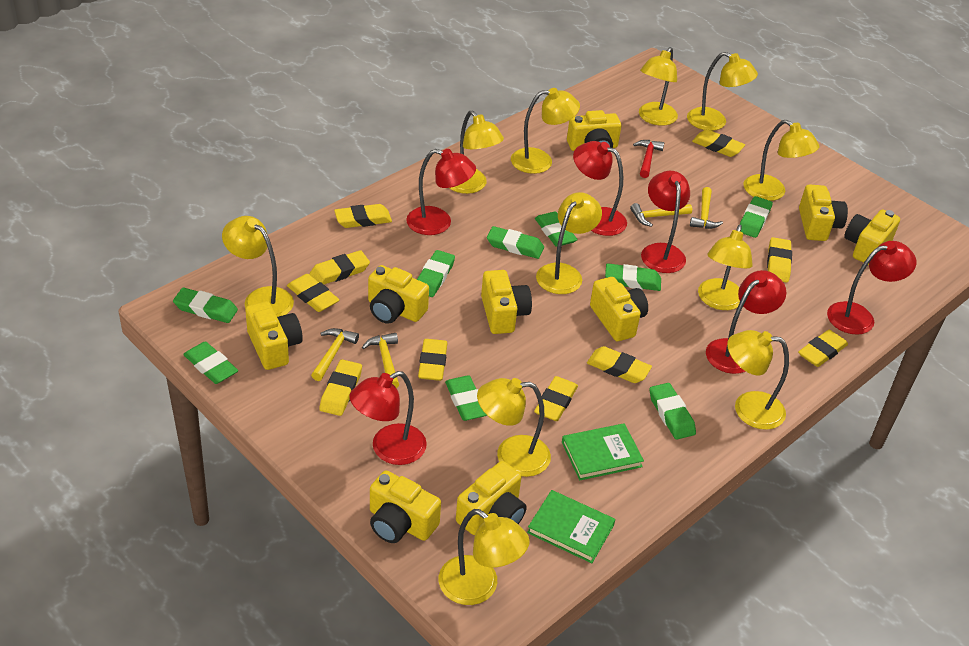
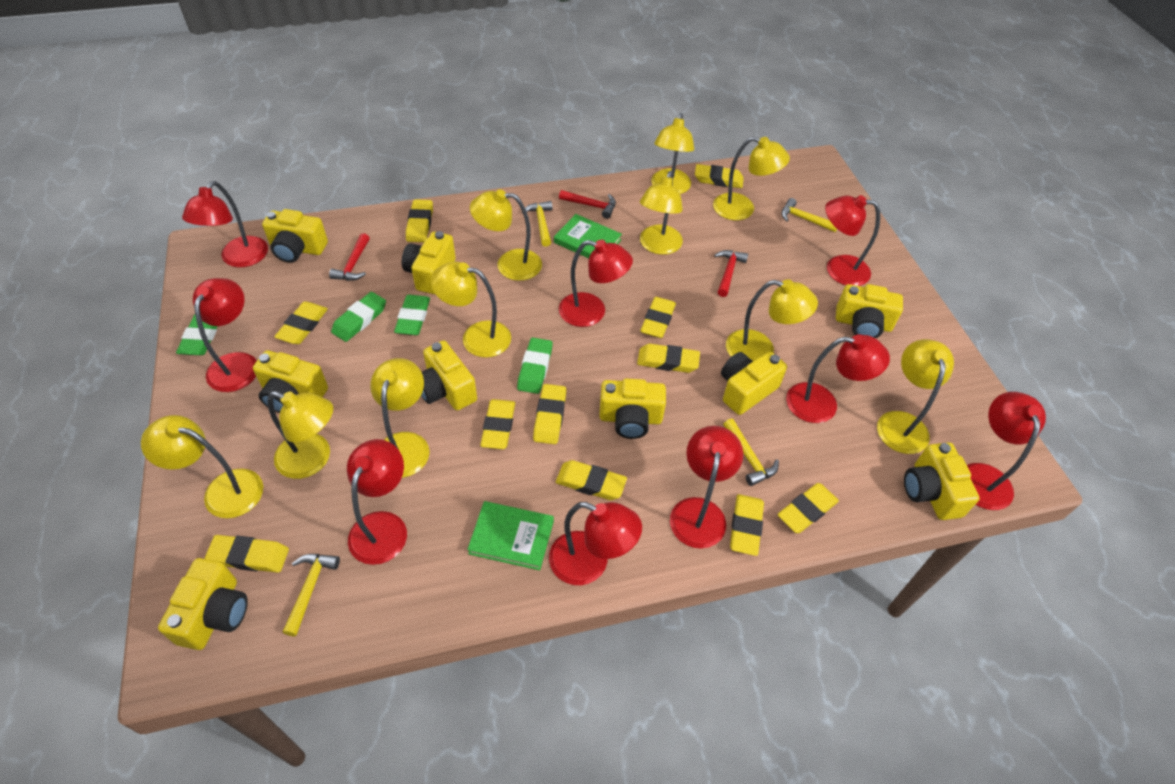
green eraser: [173,288,238,323] [183,341,238,384] [417,250,455,297] [445,376,487,421] [487,226,544,259] [535,211,578,247] [605,263,661,291] [649,383,696,439] [739,196,773,238] = 9 -> [176,314,218,355] [331,292,386,342] [394,295,430,335] [517,338,553,394] = 4
red hammer: [633,140,664,178] = 1 -> [329,233,370,281] [559,190,616,219] [714,250,748,297] = 3
red lamp: [349,371,427,465] [406,149,476,235] [573,141,627,236] [641,171,690,273] [706,270,786,374] [827,241,916,335] = 6 -> [182,181,268,267] [193,278,257,392] [347,439,407,565] [549,502,642,585] [559,240,633,327] [670,426,743,549] [786,334,890,423] [825,195,880,286] [967,392,1046,510] = 9
yellow eraser: [287,274,339,312] [309,250,370,284] [319,359,362,416] [334,204,392,228] [418,339,448,381] [534,376,578,421] [587,346,652,383] [692,129,745,157] [767,237,792,283] [798,330,848,367] = 10 -> [205,535,289,573] [274,302,328,344] [406,199,433,242] [480,399,515,449] [533,384,566,444] [556,460,627,500] [637,344,700,373] [640,297,676,338] [695,164,744,188] [730,494,764,556] [777,483,839,533] = 11
yellow lamp: [222,216,294,317] [439,509,530,605] [450,111,504,194] [477,378,551,477] [511,88,580,174] [536,192,602,294] [639,47,678,126] [687,52,758,131] [698,225,753,310] [727,330,789,430] [744,120,819,201] = 11 -> [141,415,263,518] [268,391,333,479] [370,358,430,478] [430,262,511,358] [470,189,542,281] [640,171,683,255] [651,113,694,194] [713,137,790,220] [726,279,818,361] [877,339,954,454] = 10

